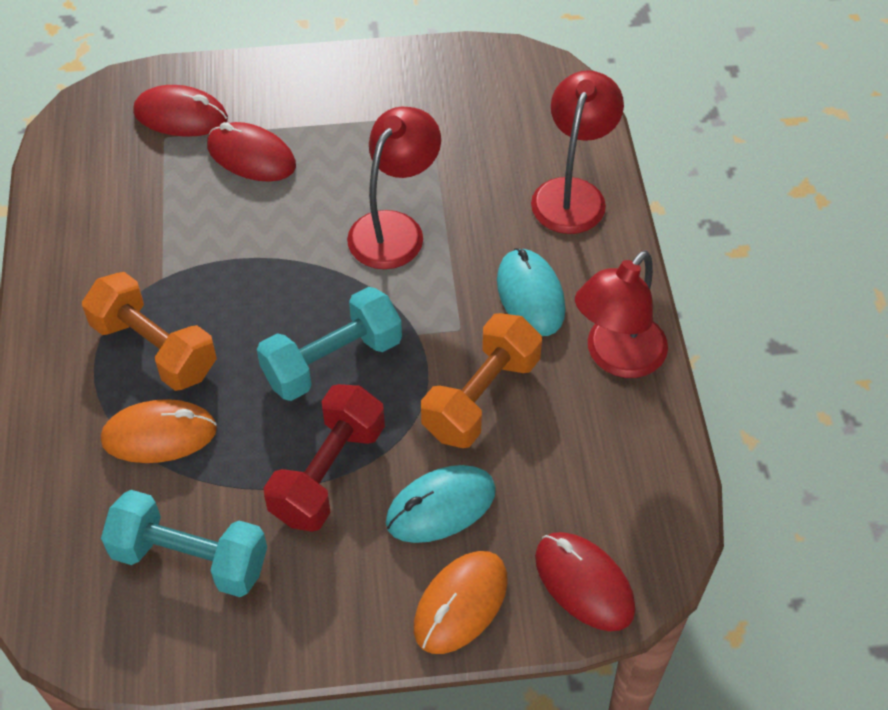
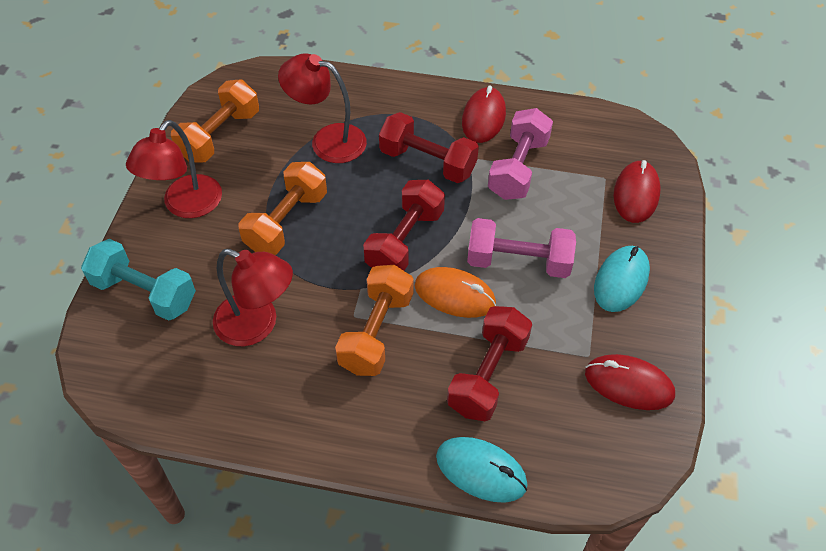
orange dumbbell: [82,272,217,391] [421,313,542,448] = 2 -> [171,80,259,162] [238,162,327,255] [335,265,414,376] = 3
orange mouse: [101,399,217,463] [414,551,508,654] = 2 -> [415,267,496,318] = 1
pink dumbbell: none = 0 -> [467,218,576,278] [488,108,553,200] = 2
red dumbbell: [264,384,385,532] = 1 -> [363,180,445,271] [379,112,479,183] [447,306,532,421] = 3
turquoise dumbbell: [101,490,267,597] [257,287,402,401] = 2 -> [81,239,196,321] = 1

